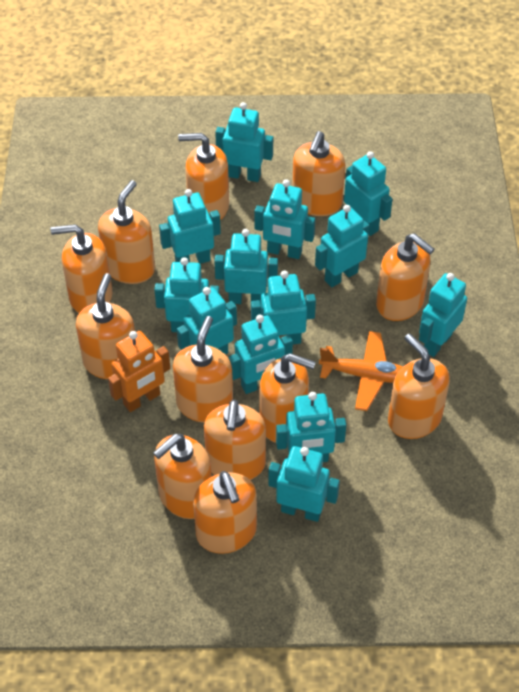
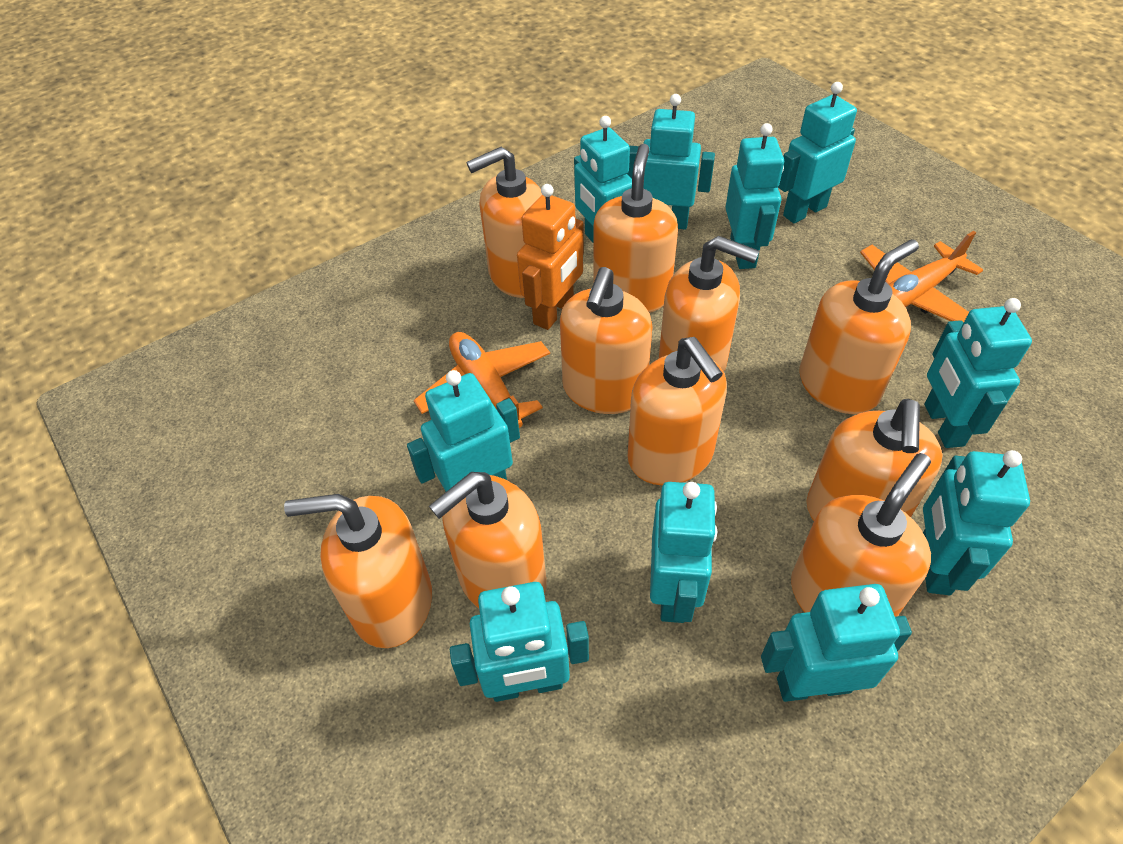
orange plane: [319,331,403,411] = 1 -> [414,332,550,428] [860,231,983,323] = 2
orange soap dispenser: [50,224,112,313] [76,273,135,379] [98,180,155,284] [153,434,212,519] [173,316,233,423] [178,133,229,220] [193,471,257,554] [204,399,266,480] [260,353,316,443] [292,131,345,216] [376,233,434,321] [388,333,450,439] = 12 -> [284,494,432,648] [429,472,546,608] [467,147,542,298] [560,267,653,414] [593,144,678,313] [627,337,727,486] [659,236,759,372] [791,453,931,617] [800,239,919,414] [806,399,943,521] = 10
turquoise robot: [154,257,219,332] [159,189,221,264] [177,287,237,355] [214,229,278,304] [215,102,273,182] [229,315,293,394] [251,271,316,344] [254,179,315,259] [268,446,340,522] [276,392,346,462] [315,205,370,287] [344,151,393,236] [419,273,467,357] = 13 -> [407,370,520,492] [450,582,589,702] [574,116,632,243] [627,94,715,229] [650,482,718,623] [725,123,784,269] [761,584,912,702] [778,82,857,224] [923,450,1030,595] [924,298,1032,448] = 10

